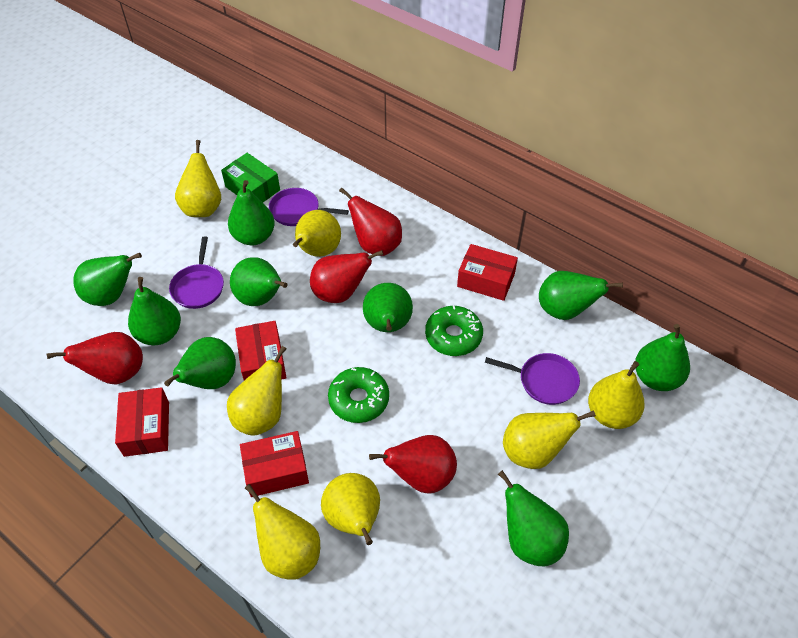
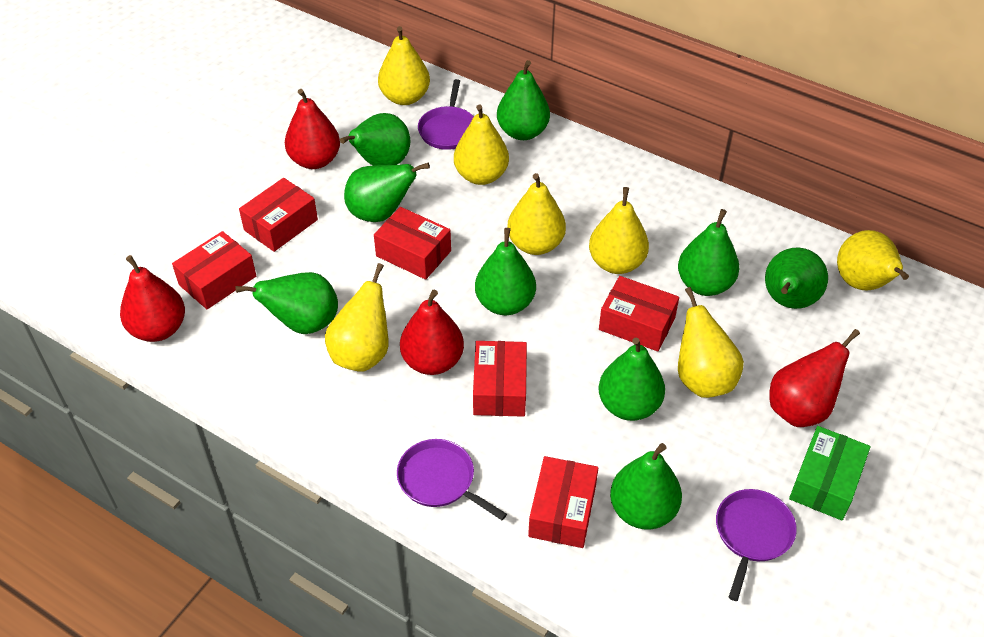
green donut: [328,367,389,423] [425,305,483,356] = 2 -> none = 0
red box: [115,387,169,457] [235,321,286,380] [240,431,309,497] [457,244,518,301] = 4 -> [172,231,256,309] [239,178,318,252] [374,207,451,280] [473,341,527,417] [528,456,598,548] [599,276,679,352] = 6

